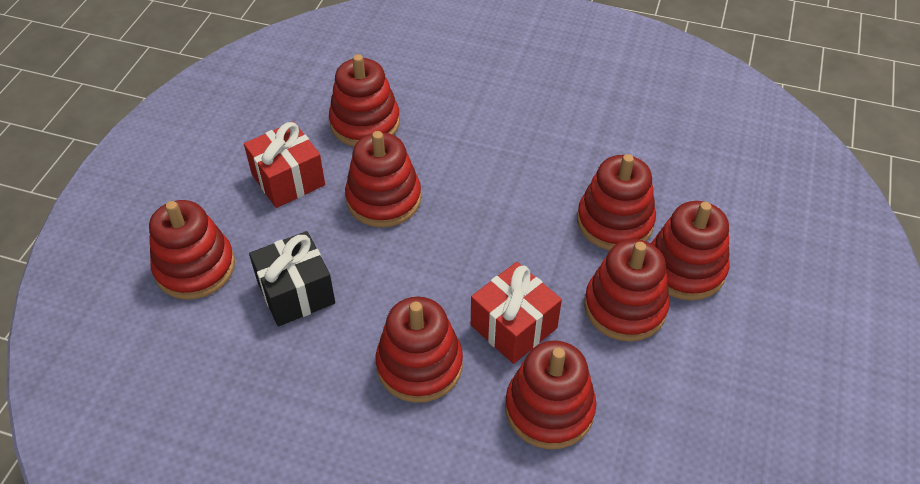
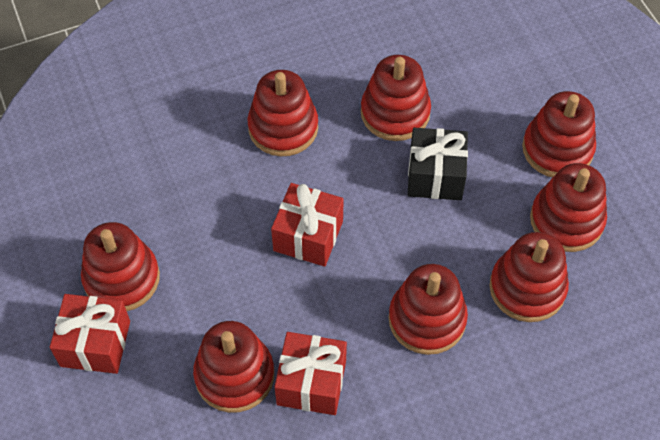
red gift: [244,121,325,208] [471,262,562,364] = 2 -> [50,294,130,374] [271,183,344,267] [274,332,347,415] = 3

